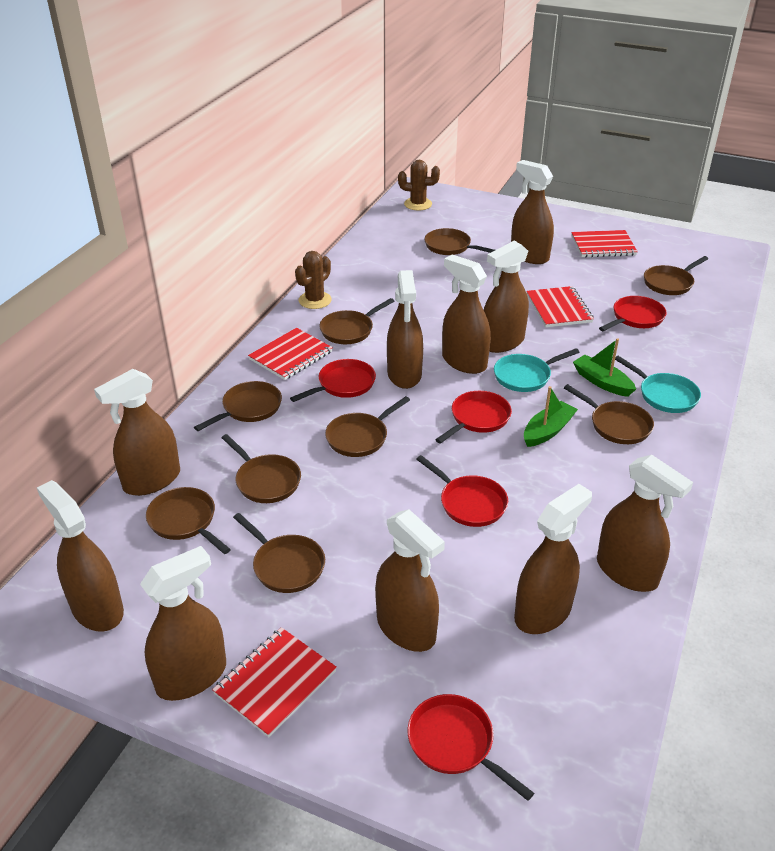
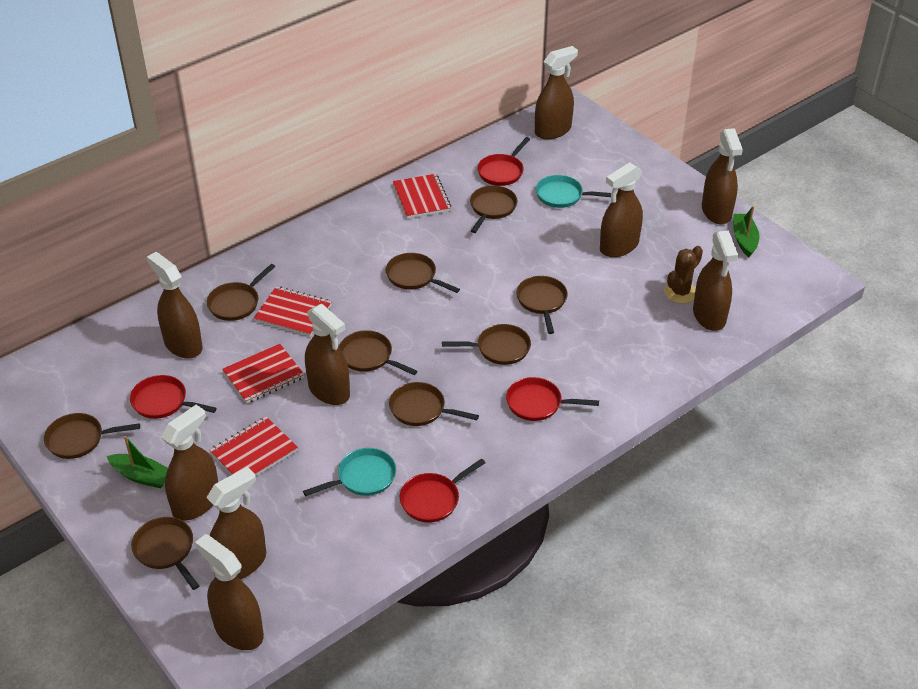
brown cactus: [295,251,332,309] [398,159,440,211] = 2 -> [664,246,703,304] = 1
brown spray bottle: [37,480,124,632] [94,369,180,496] [140,546,226,701] [375,509,445,652] [387,270,423,389] [442,255,491,374] [484,241,529,353] [511,160,554,264] [514,484,592,634] [597,455,693,592] = 10 -> [147,252,202,358] [161,405,218,521] [195,534,264,650] [206,467,266,579] [305,304,350,405] [535,46,578,139] [600,162,643,257] [693,231,738,331] [702,128,743,224] = 9
red pan: [290,359,376,402] [408,694,534,801] [416,455,508,527] [435,391,512,444] [599,296,667,331] = 5 -> [130,375,216,419] [400,458,485,523] [477,137,530,186] [506,377,599,421] = 4

